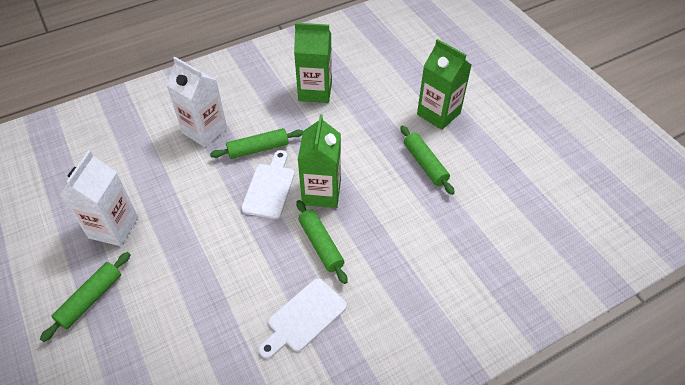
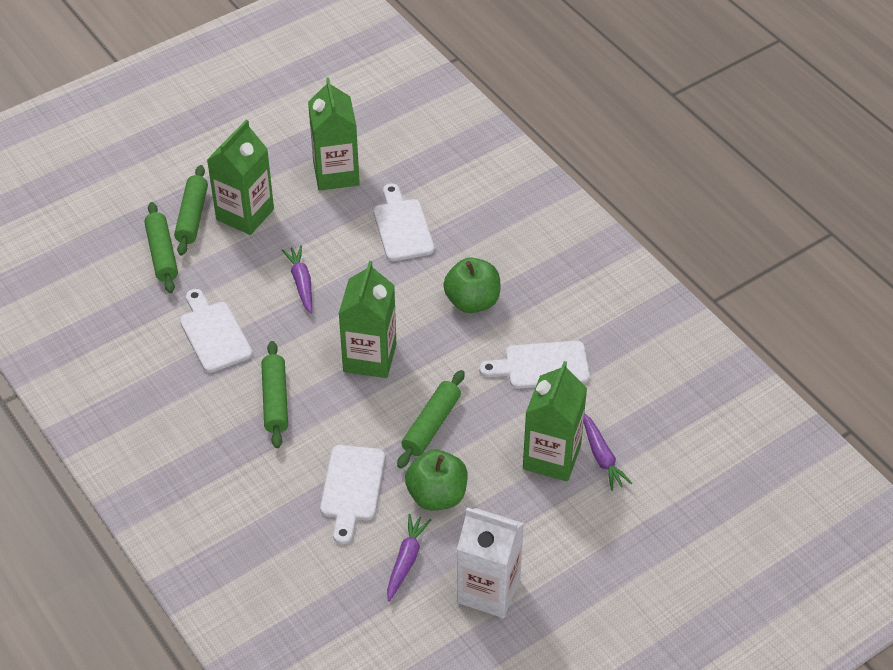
green apple: none = 0 -> [405,450,468,511] [443,257,500,313] = 2
green carton: [294,23,332,103] [298,114,341,208] [417,39,471,130] = 3 -> [207,119,274,235] [308,77,360,191] [339,261,396,378] [523,361,587,481] = 4
purple carrot: none = 0 -> [282,245,312,314] [387,514,431,601] [584,413,632,491] = 3
white carton: [60,150,138,246] [167,57,227,147] = 2 -> [457,507,524,618] = 1
white cutting board: [241,150,294,219] [259,279,347,359] = 2 -> [180,289,253,373] [320,445,385,544] [373,184,434,261] [479,341,590,389] = 4

